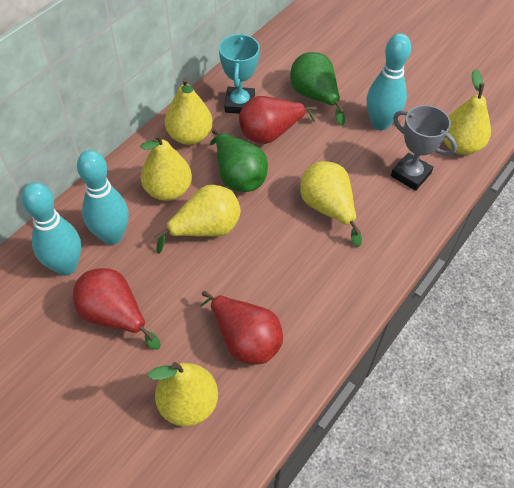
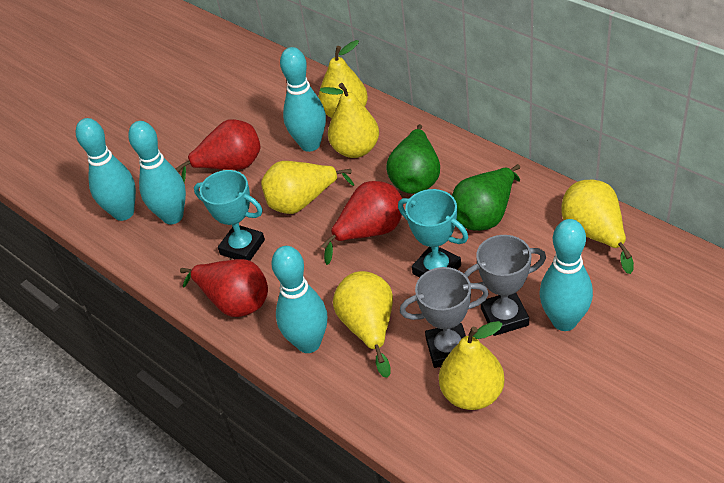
grey trophy: [391,105,457,191] = 1 -> [400,267,489,368] [464,235,546,336] = 2
turquoise bowling pin: [22,182,81,276] [77,150,129,245] [367,33,411,130] = 3 -> [76,118,136,221] [128,121,186,224] [272,246,327,353] [280,47,326,152] [539,219,593,331] = 5
turquoise trophy: [219,33,260,114] = 1 -> [194,170,265,261] [398,189,468,277] = 2

